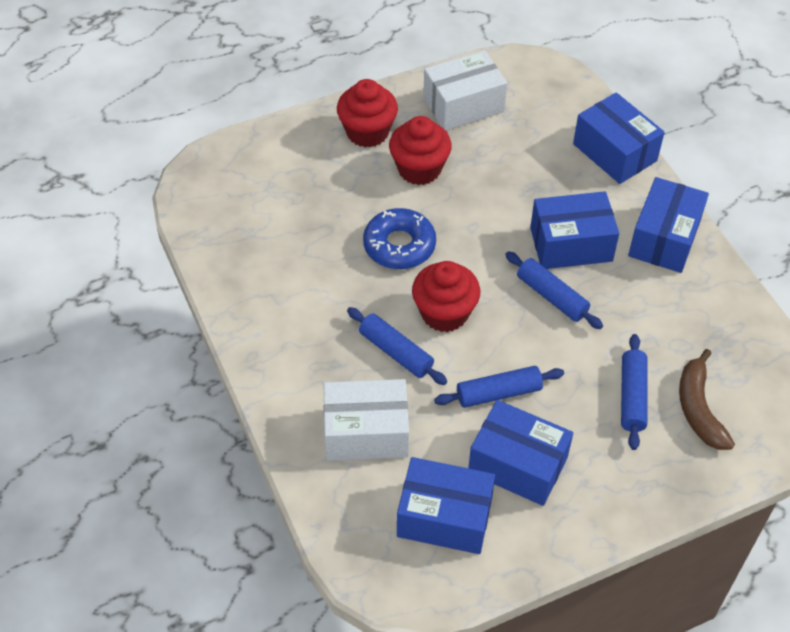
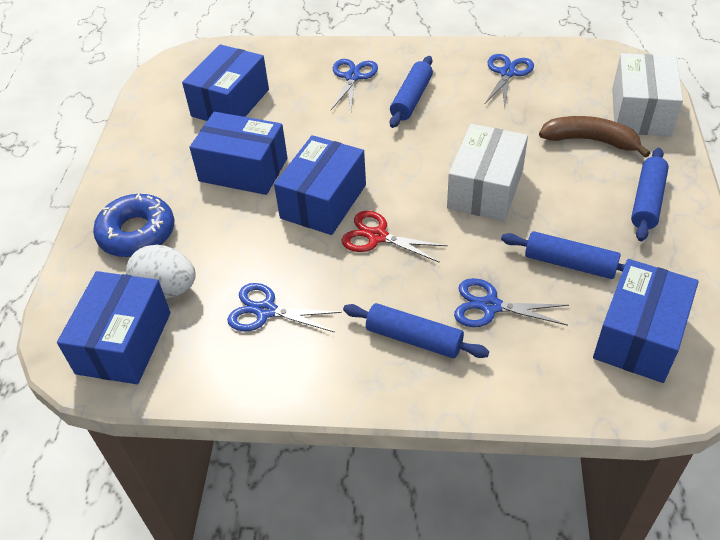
blue scissors: none = 0 -> [227,283,342,333] [331,59,378,110] [454,278,569,327] [484,54,534,106] = 4
red cupcake: [337,79,398,148] [389,116,452,185] [412,261,480,332] = 3 -> none = 0
red scissors: none = 0 -> [341,211,448,263] = 1
white egg: none = 0 -> [126,245,196,299] = 1

